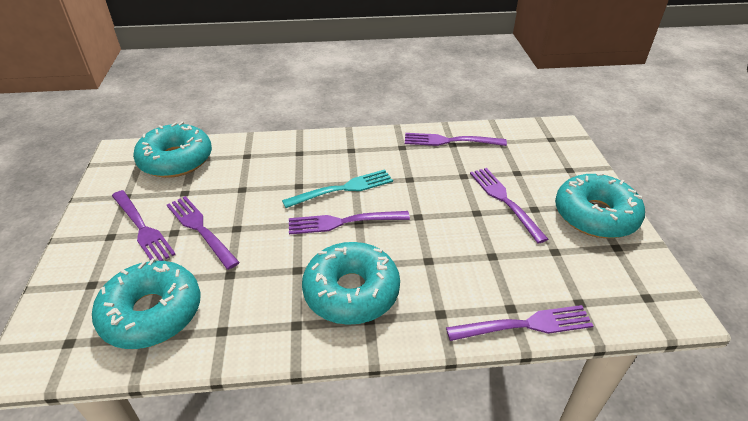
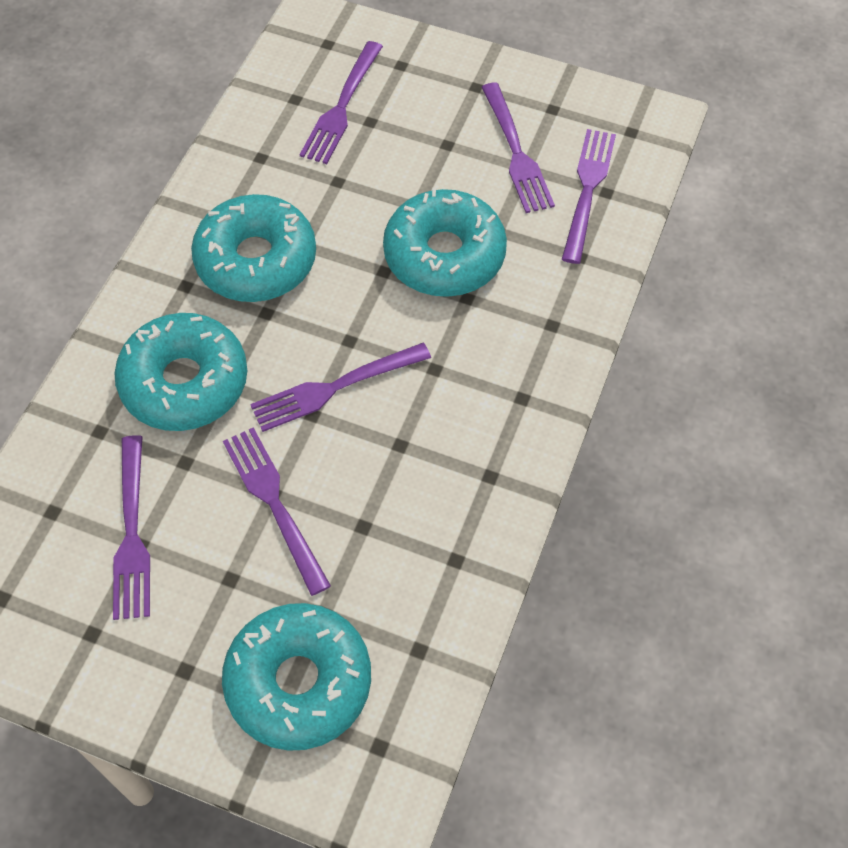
turquoise fork: [282,169,393,208] = 1 -> none = 0

